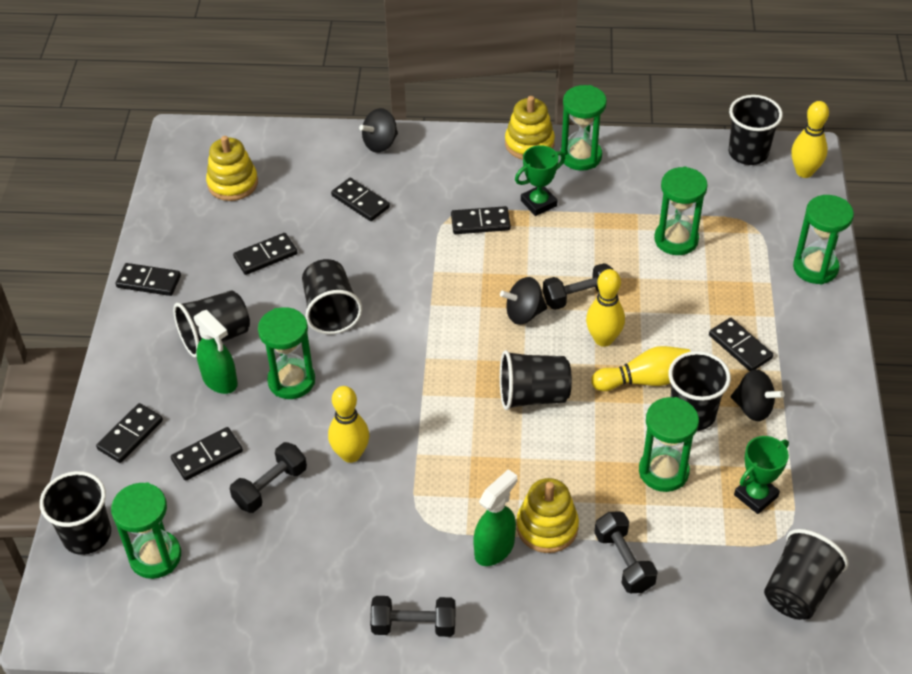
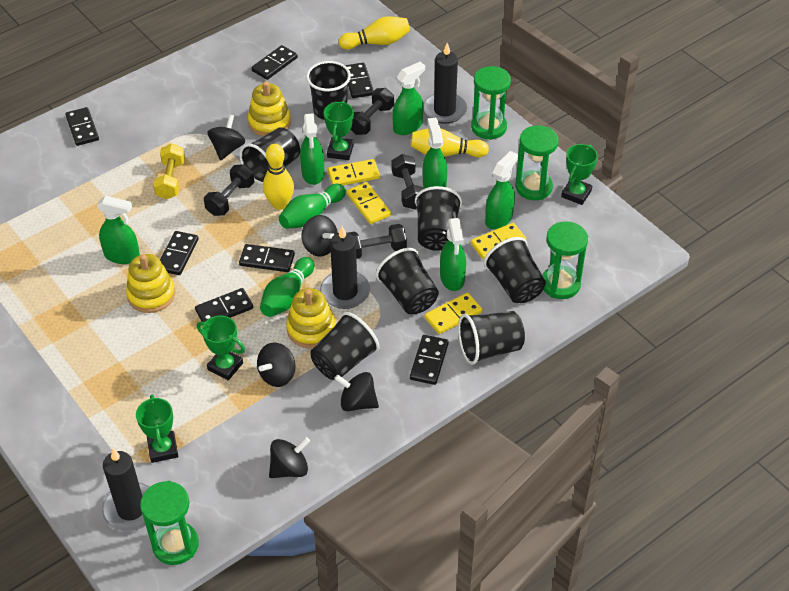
black candle: none = 0 -> [102,448,150,531] [320,226,370,309] [423,43,467,124] = 3
black spinning top: [359,108,398,153] [500,277,547,325] [731,369,784,421] = 3 -> [207,115,245,161] [257,342,295,387] [269,437,310,478] [301,215,338,256] [334,372,379,411] = 5
green bowling pin: none = 0 -> [260,257,314,317] [279,184,346,229] = 2
green hourglass: [111,482,181,579] [258,307,315,399] [560,85,607,171] [639,397,699,492] [654,167,708,255] [793,195,854,284] = 6 -> [140,481,199,565] [471,66,511,140] [515,125,559,200] [542,221,588,299] = 4
green spray bottle: [194,310,238,394] [473,469,517,566] = 2 -> [97,196,140,264] [300,113,325,185] [392,62,425,135] [423,118,447,189] [440,218,466,291] [485,151,518,230] = 6
green trophy: [515,145,565,216] [734,436,789,514] = 2 -> [136,395,178,463] [197,316,245,380] [324,101,354,160] [561,144,598,205] = 4
yellow bowling pin: [328,386,369,463] [586,269,625,347] [591,346,691,391] [791,101,829,178] = 4 -> [263,144,294,210] [339,16,410,50] [411,128,489,157] = 3
yellow domino: none = 0 -> [328,159,380,185] [346,182,391,224] [425,293,482,334] [471,223,526,259] = 4
yellow dumbbell: none = 0 -> [153,143,185,199] = 1

